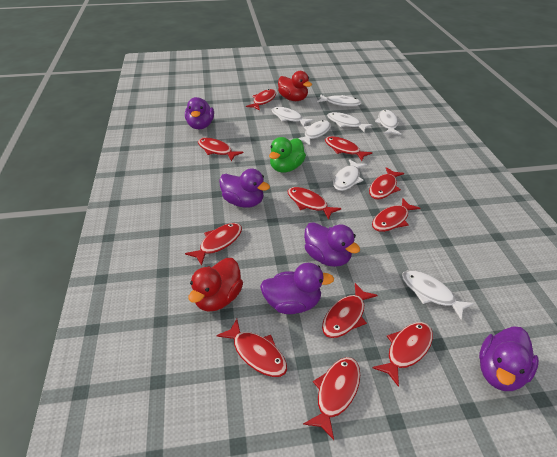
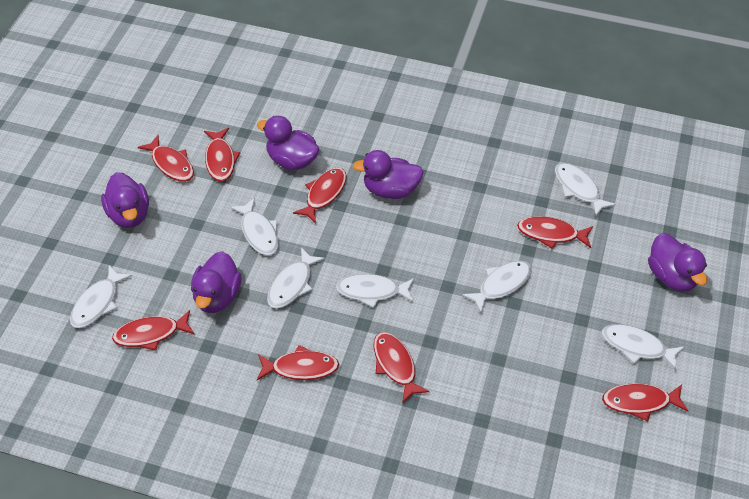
green duck: [269,137,306,172] = 1 -> none = 0
red duck: [188,258,243,312] [278,71,312,101] = 2 -> none = 0
red fish: [185,223,242,266] [198,138,243,161] [216,319,287,377] [246,89,276,110] [288,187,341,220] [303,357,360,440] [322,283,378,338] [325,136,372,161] [369,167,404,199] [372,198,420,232] [372,322,433,387] = 11 -> [112,310,195,351] [138,135,194,182] [204,128,240,182] [257,345,339,380] [293,168,347,224] [374,332,429,404] [517,216,593,249] [602,383,688,421] = 8

